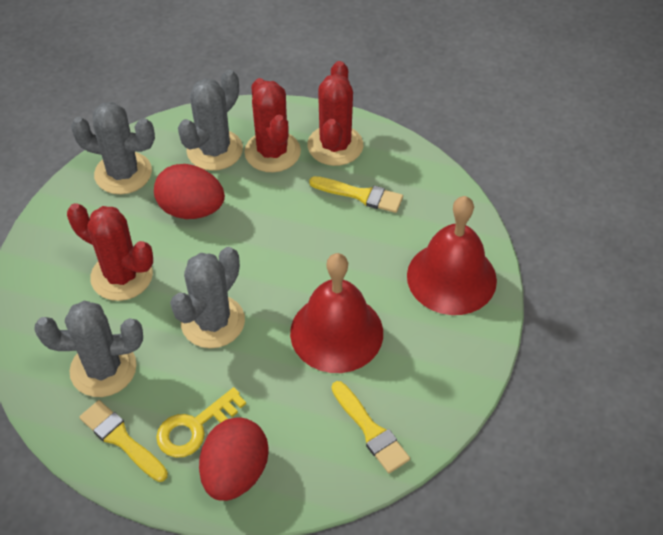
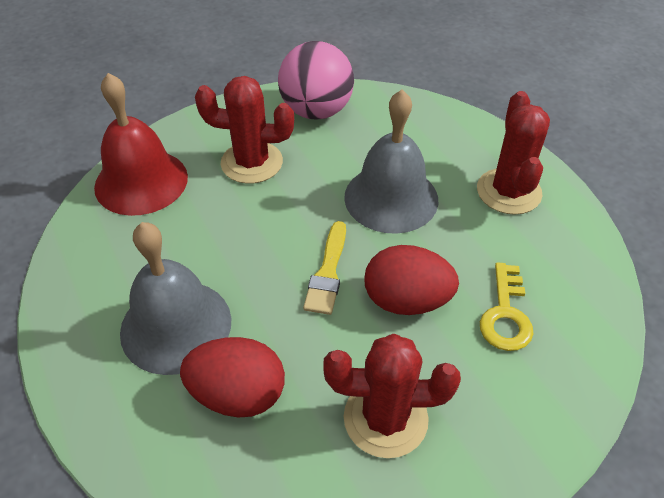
grey bell: none = 0 -> [120,222,231,375] [344,90,438,234] = 2
grey cactus: [34,301,143,397] [71,102,155,194] [170,247,245,348] [178,70,243,171] = 4 -> none = 0
pink ball: none = 0 -> [278,41,354,119] = 1
red bell: [290,253,383,373] [407,196,497,315] = 2 -> [94,73,188,216] = 1
yellow brush: [79,400,168,482] [309,176,403,213] [331,381,410,473] = 3 -> [303,221,346,315] = 1

